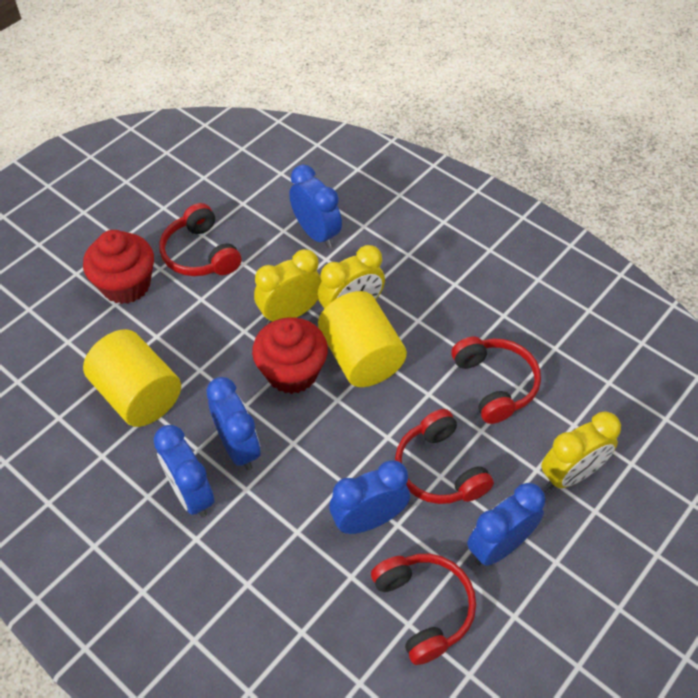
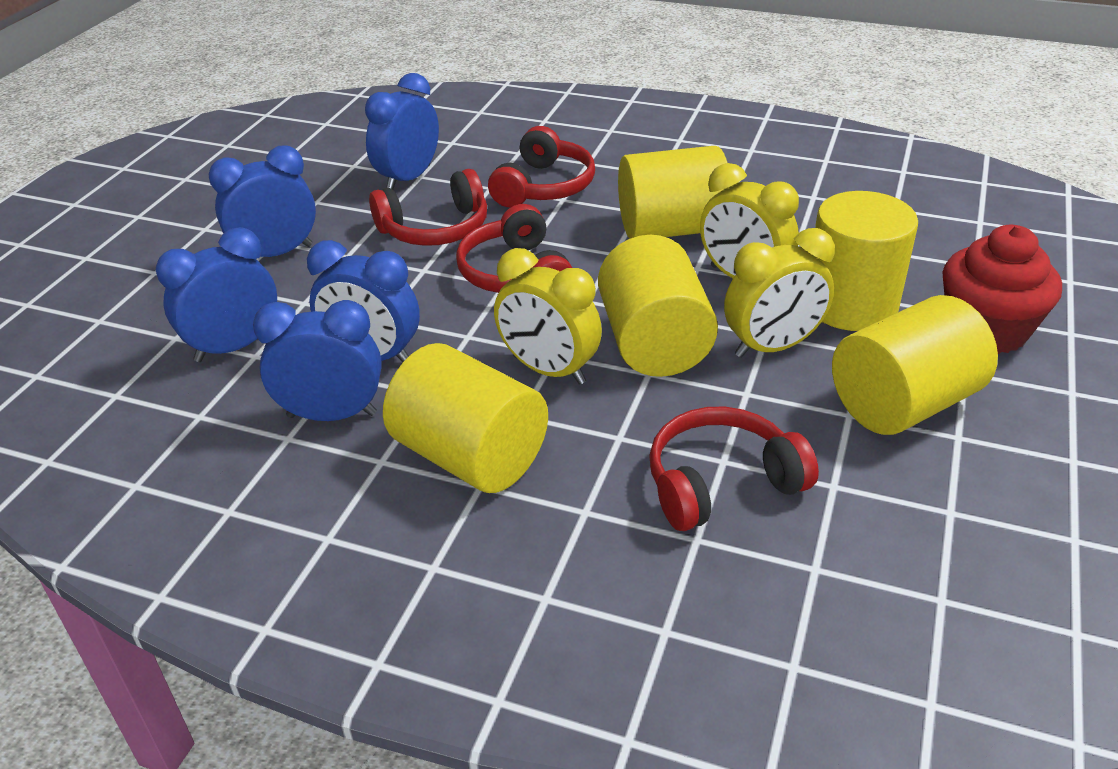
red cupcake: [83,230,154,304] [252,317,328,394] = 2 -> [942,225,1062,354] = 1
yellow cylinder: [83,329,181,427] [318,291,407,387] = 2 -> [383,343,548,493] [598,235,718,377] [618,146,727,239] [815,191,918,331] [832,295,998,435] = 5

